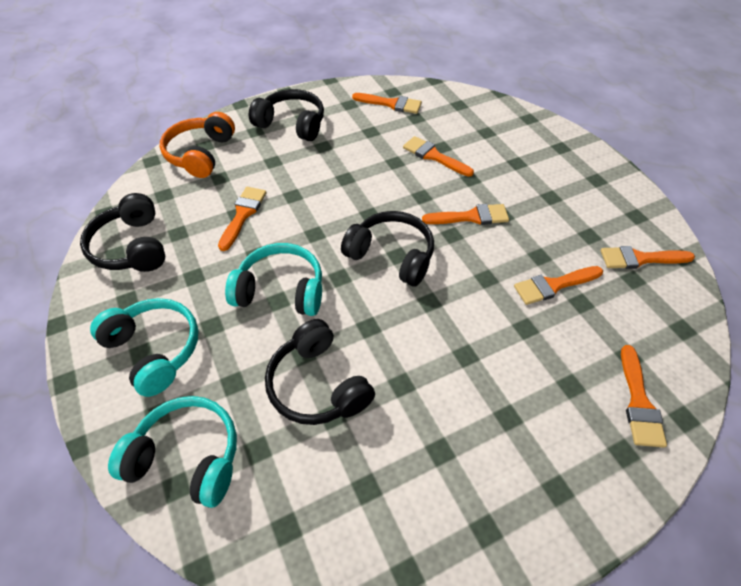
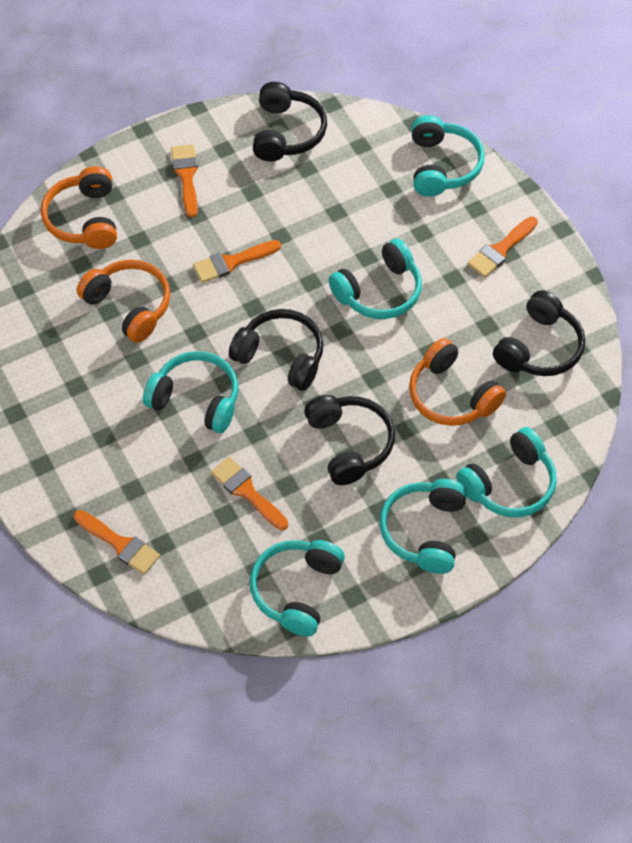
orange brush: [218,187,267,251] [352,93,422,114] [403,136,474,177] [422,204,509,225] [514,266,603,305] [601,246,695,269] [621,345,667,448] = 7 -> [74,510,160,575] [171,144,198,217] [193,240,281,283] [211,457,288,530] [467,216,538,278] = 5
orange headphones: [160,112,235,178] = 1 -> [41,166,117,249] [77,260,170,343] [409,338,506,426] = 3
turquoise headphones: [90,298,198,397] [108,396,237,508] [225,243,322,316] = 3 -> [143,351,238,433] [250,540,345,637] [328,239,422,319] [379,479,467,574] [411,115,485,197] [456,427,557,517] = 6

